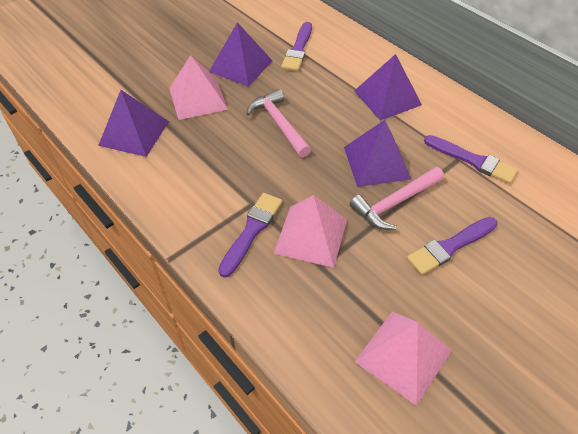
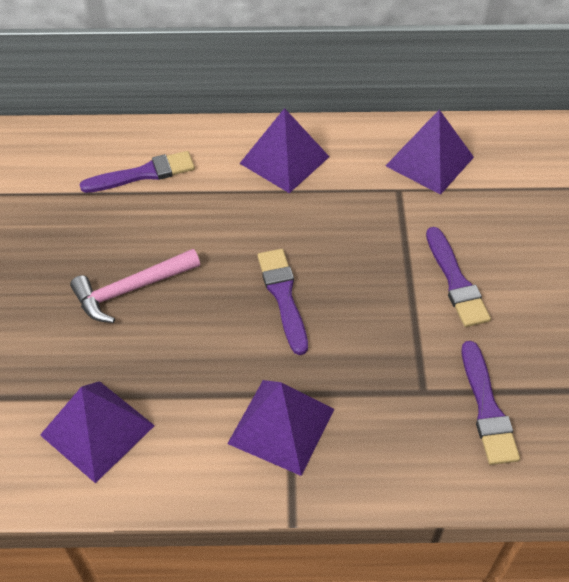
pink hammer: [246,89,311,157] [350,167,444,230] = 2 -> [70,249,200,323] = 1
pink pyramid: [169,55,228,120] [273,195,347,268] [355,312,452,406] = 3 -> none = 0

